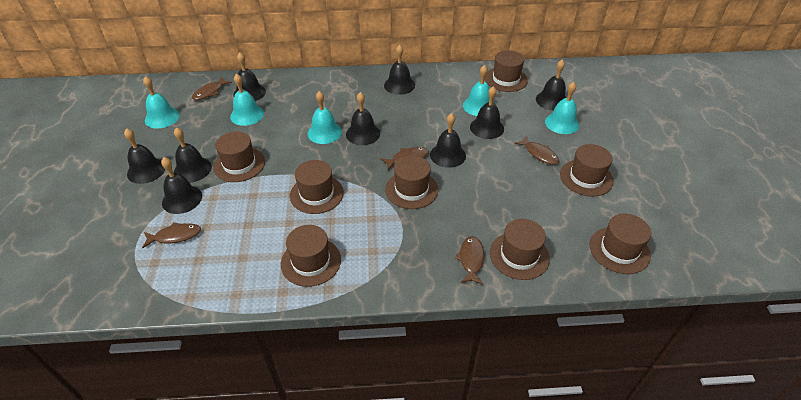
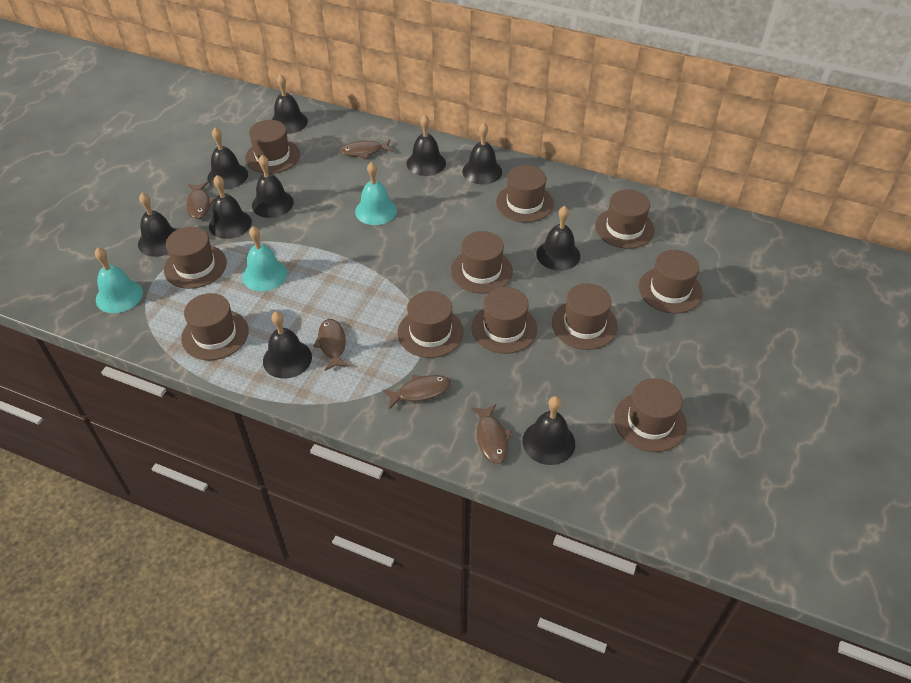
black bell: [124,128,165,184] [161,157,202,214] [174,127,212,183] [234,52,266,101] [346,92,380,145] [384,45,415,95] [430,113,466,168] [470,86,504,139] [536,60,566,110] = 9 -> [138,192,176,257] [207,127,248,189] [209,175,252,239] [252,155,294,218] [263,311,312,379] [272,74,308,134] [407,114,446,176] [462,123,502,185] [522,396,575,465] [536,206,580,271] = 10
brown hat: [213,131,265,182] [281,225,341,287] [290,160,344,214] [385,156,438,209] [485,50,528,92] [490,219,550,280] [560,144,614,196] [589,214,651,274] = 8 -> [164,227,227,289] [181,293,249,360] [245,120,300,174] [397,291,464,358] [451,231,513,293] [472,287,537,354] [496,165,554,223] [552,283,618,350] [595,189,655,249] [614,378,687,452] [639,250,703,313] = 11
turquoise bell: [143,76,180,129] [230,74,264,126] [308,91,342,144] [463,65,490,116] [545,82,579,134] = 5 -> [95,247,143,313] [242,226,288,291] [355,162,397,225] = 3

